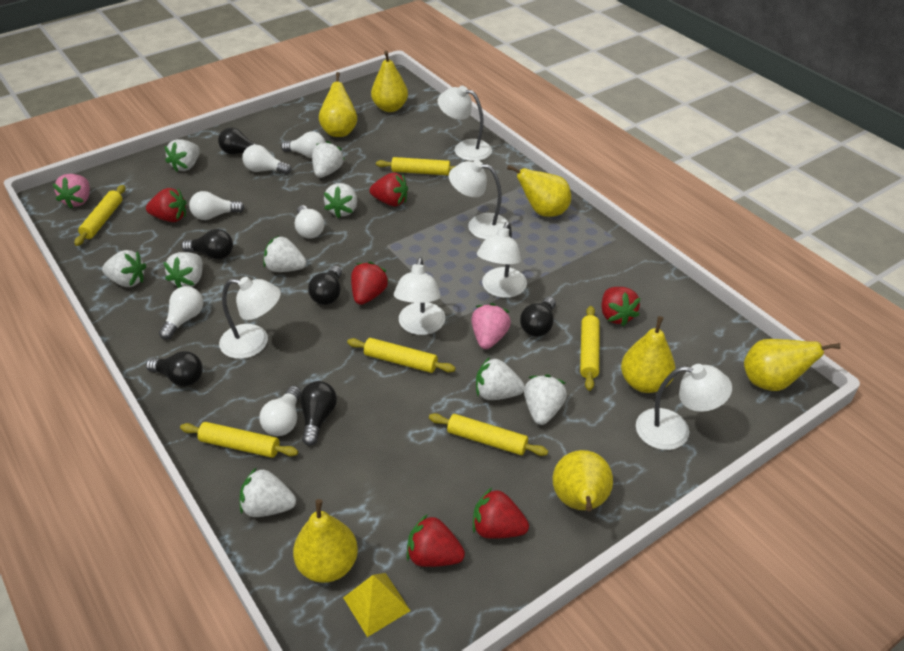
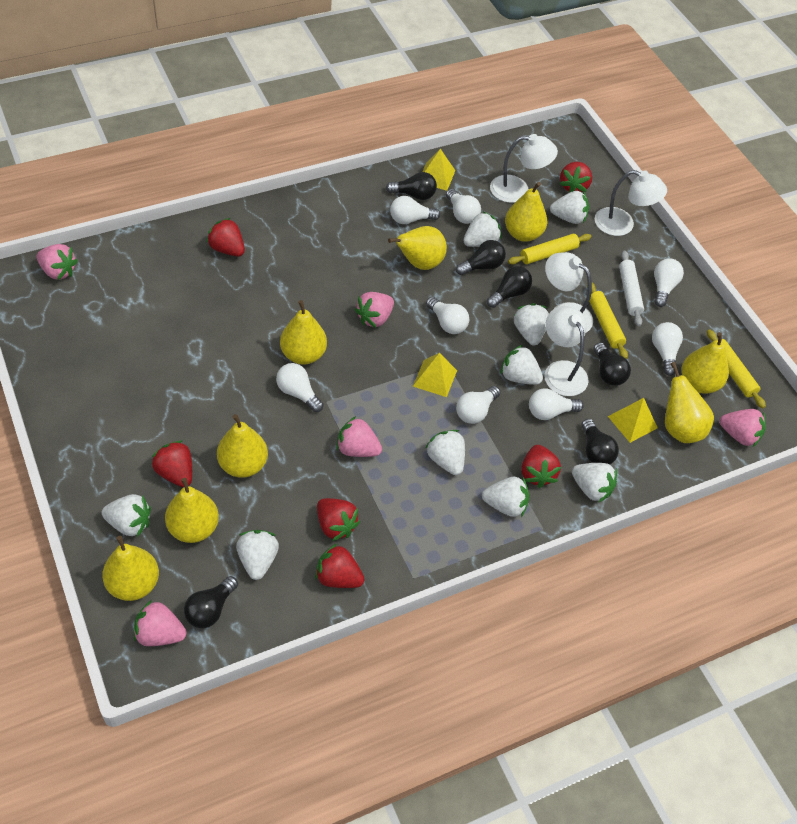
pink strawberry: [53,174,90,209] [471,303,511,349] = 2 -> [36,244,78,280] [134,600,186,646] [337,416,382,457] [355,292,394,328] [720,409,766,447] = 5
white lamp: [219,277,281,359] [394,257,445,335] [438,86,492,161] [449,160,508,240] [477,222,527,298] [636,364,732,450] = 6 -> [490,134,558,203] [544,306,589,396] [545,252,593,332] [595,170,667,236] = 4
white light bulb: [159,286,203,340] [189,191,245,220] [242,145,291,174] [259,386,301,436] [281,132,326,158] [295,205,325,239] = 6 -> [276,363,324,412] [390,196,440,224] [426,297,469,334] [446,189,481,224] [456,386,501,424] [529,388,584,420] [652,322,683,376] [654,258,684,307] = 8
white rolling pin: none = 0 -> [619,250,644,326] = 1
yellow pear: [293,499,358,583] [319,72,357,137] [371,51,408,112] [507,165,571,217] [553,450,613,511] [621,316,675,393] [744,339,840,391] = 7 -> [102,536,159,601] [165,478,219,543] [217,414,268,478] [280,300,327,364] [388,226,447,270] [505,182,547,242] [665,362,714,443] [681,332,729,394] = 8
yellow pyramid: [343,573,411,637] = 1 -> [413,353,457,397] [422,149,455,191] [608,398,658,443] = 3
yellow rolling pin: [74,185,125,246] [180,422,298,458] [347,338,456,373] [376,157,456,175] [429,413,548,456] [580,306,599,391] = 6 -> [508,234,591,265] [587,283,628,359] [707,329,766,408] = 3

